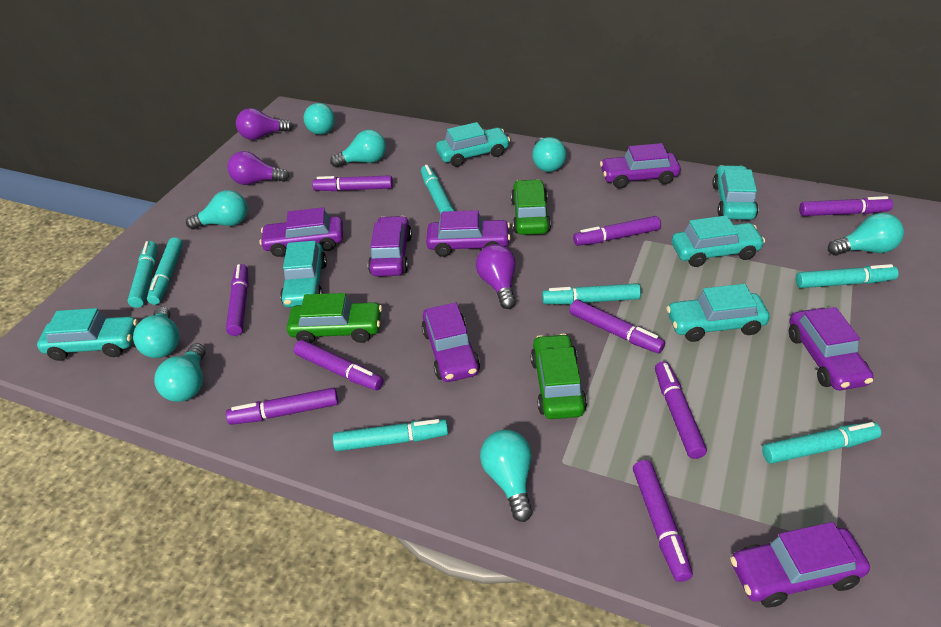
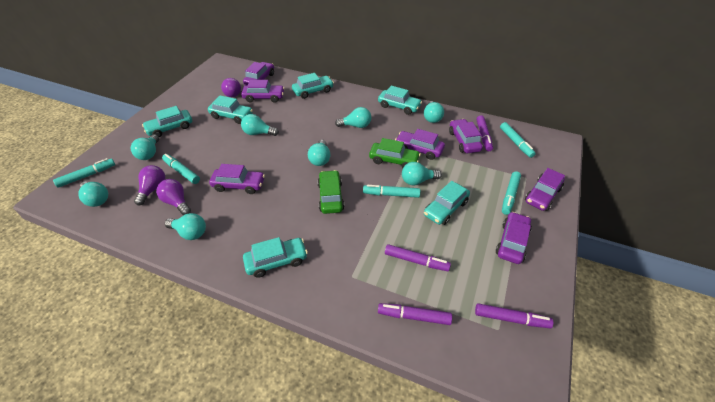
green car: [287,293,382,343] [511,179,551,235] [530,334,587,419] = 3 -> [318,170,345,214] [369,138,421,168] = 2
purple marker: [226,264,248,336] [226,387,338,425] [294,340,383,391] [312,175,393,191] [570,300,665,354] [573,216,661,246] [633,460,693,582] [655,361,707,459] [799,196,893,216] = 9 -> [378,303,452,325] [385,244,451,271] [475,303,553,328] [476,115,493,151] = 4
turquoise marker: [128,241,158,308] [147,237,183,305] [333,419,448,451] [421,165,454,214] [542,283,641,305] [762,422,881,464] [796,264,899,288] = 7 -> [53,158,115,188] [162,154,200,184] [363,185,420,198] [500,122,536,158] [502,172,521,215] = 5

